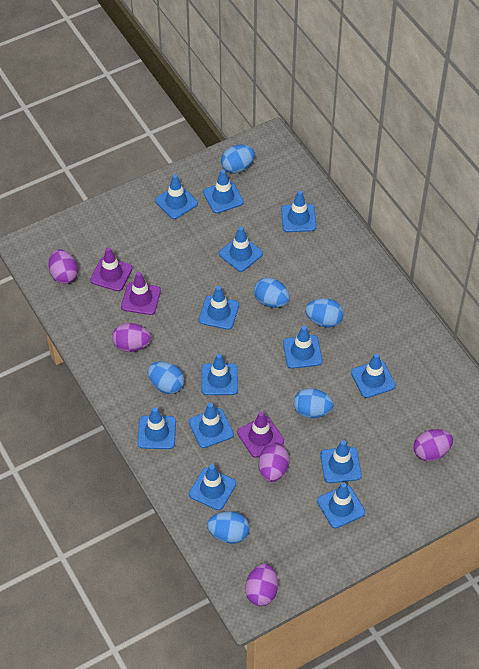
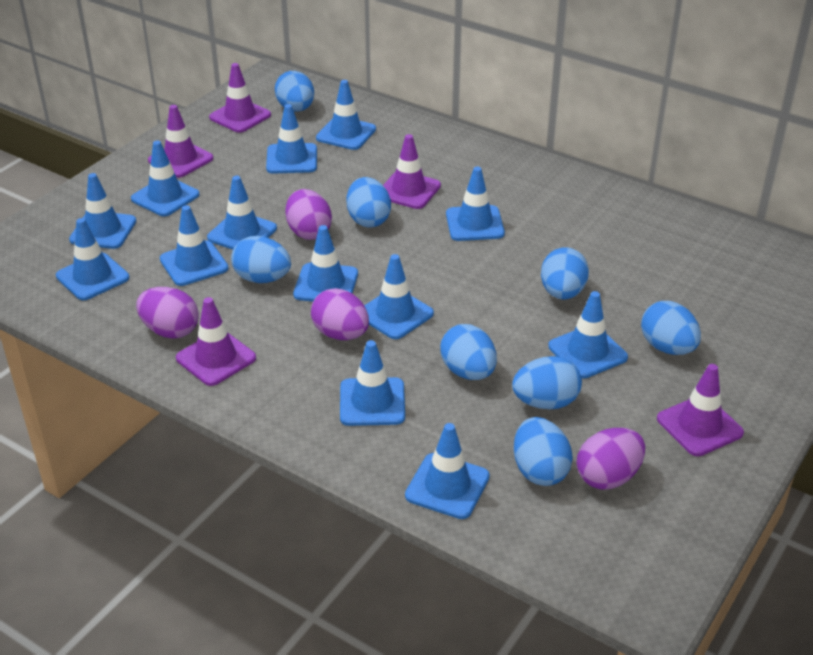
blue egg: [148,362,185,394] [207,511,249,544] [221,145,255,173] [254,277,290,308] [293,388,334,418] [305,298,344,328] = 6 -> [231,236,291,283] [275,71,314,112] [346,177,391,228] [440,324,497,380] [512,356,582,409] [514,417,573,486] [541,247,589,299] [641,301,701,355] = 8
purple egg: [48,249,78,284] [112,323,151,352] [245,563,278,606] [259,444,290,482] [414,429,453,462] = 5 -> [136,287,199,339] [285,189,332,240] [311,288,369,340] [577,428,645,490] = 4
purple traffic cone: [90,247,132,291] [121,272,161,315] [237,412,284,458] = 3 -> [148,105,213,178] [176,297,256,386] [209,63,271,133] [383,134,441,209] [657,364,744,456] = 5

